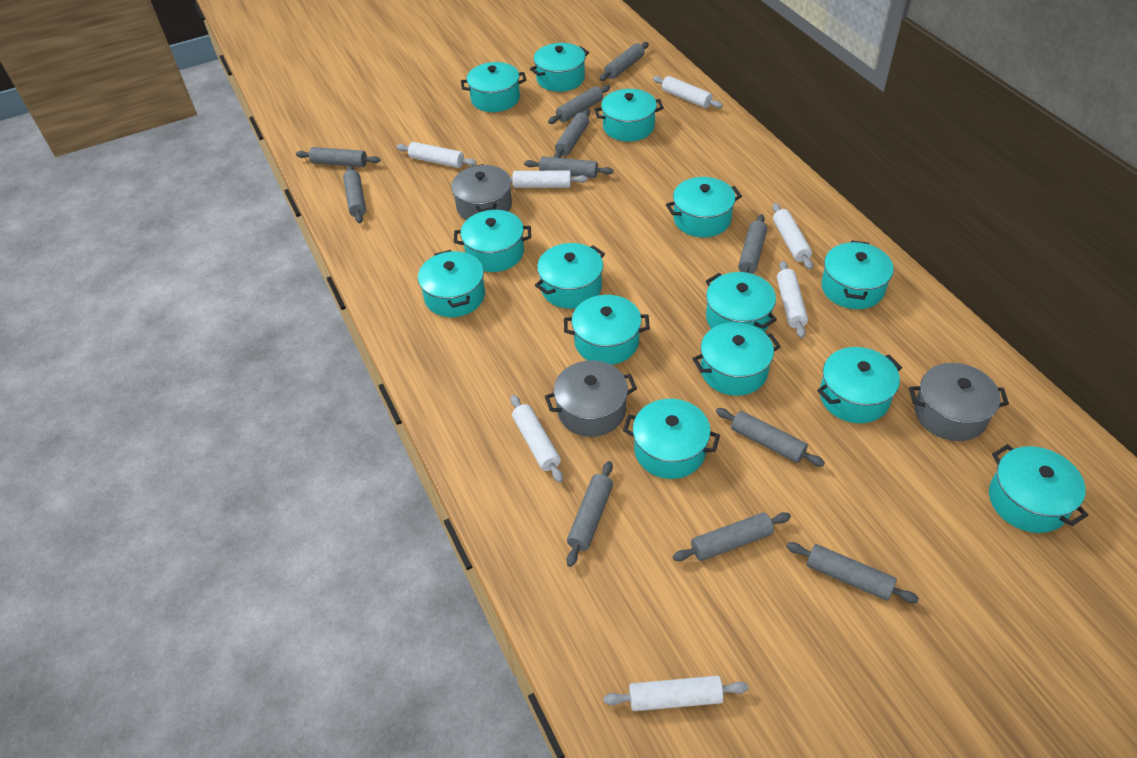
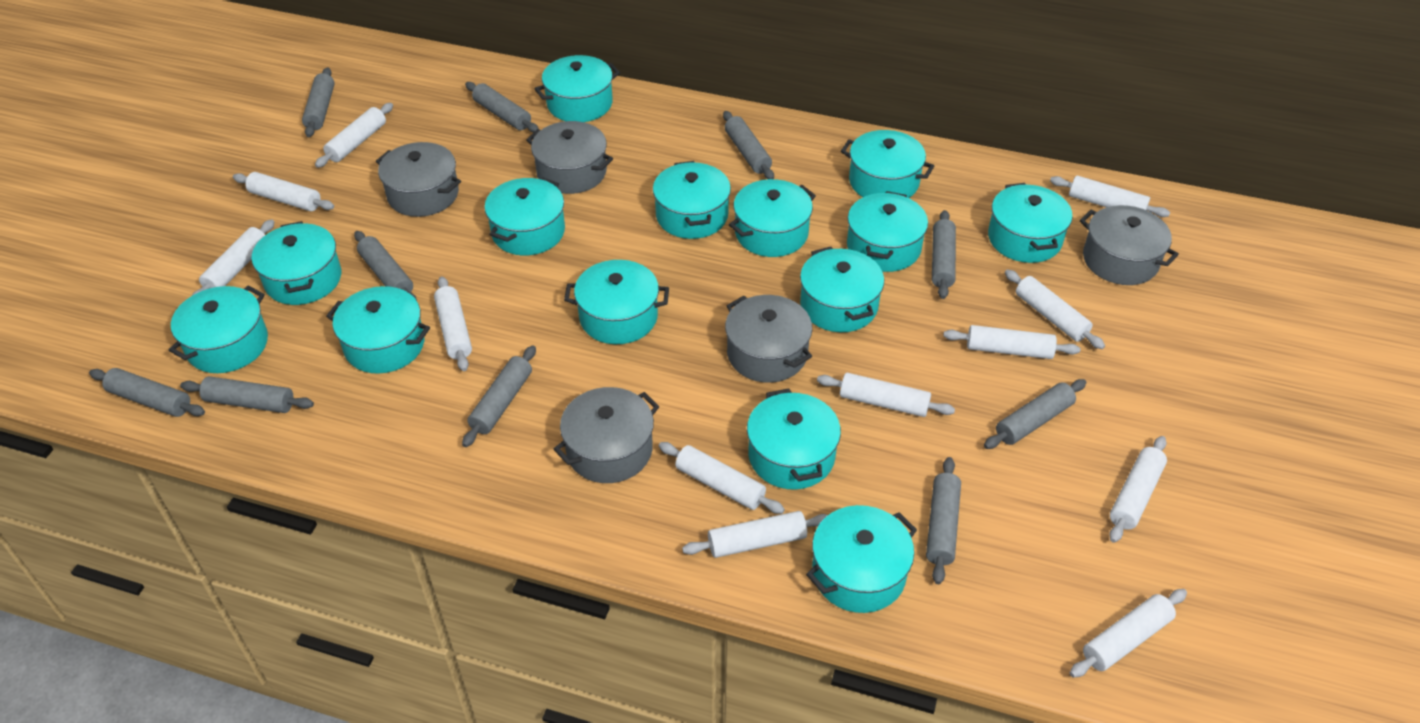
grey pot: [451,164,512,220] [545,360,637,437] [909,363,1009,441] = 3 -> [376,142,461,217] [526,121,613,194] [554,387,660,483] [725,295,812,383] [1080,205,1179,285] = 5
grey rolling pin: [296,147,380,167] [343,165,366,223] [524,156,613,178] [548,85,610,124] [554,109,590,158] [567,461,613,567] [600,42,649,81] [673,512,791,561] [716,408,825,466] [738,214,767,274] [786,542,919,603] = 11 -> [89,368,205,417] [180,376,314,413] [302,67,335,137] [354,231,417,301] [462,345,536,447] [465,82,539,133] [723,111,774,179] [926,457,961,584] [932,210,956,299] [984,379,1087,449] = 10
white rolling pin: [396,142,477,168] [510,171,588,188] [511,395,563,482] [603,676,749,711] [653,76,723,108] [772,203,813,270] [777,261,808,338] = 7 -> [192,219,274,295] [233,172,334,211] [315,103,393,168] [434,276,472,371] [659,442,785,514] [682,511,828,558] [817,373,955,417] [943,325,1080,359] [1005,269,1105,349] [1050,175,1170,217] [1070,589,1187,678] [1109,436,1167,543] = 12

